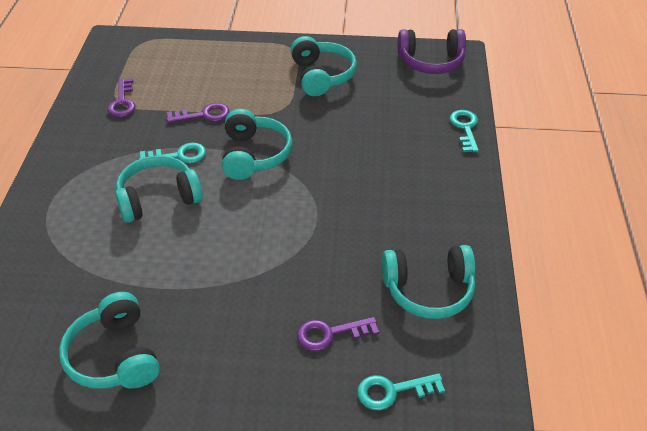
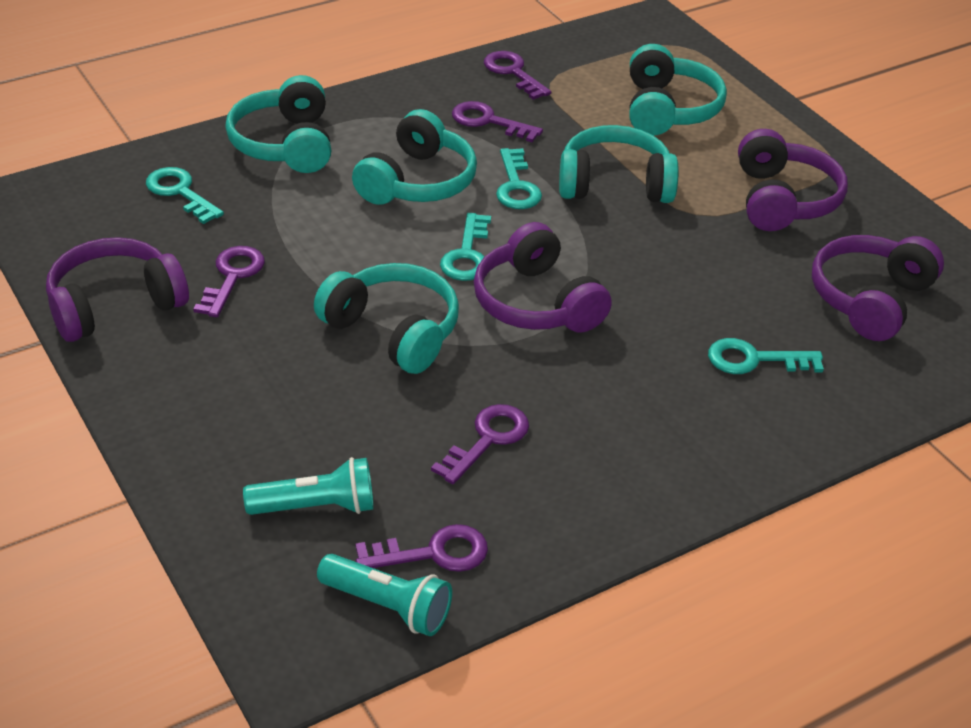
purple headphones: [398,29,466,74] = 1 -> [46,237,189,342] [474,222,612,332] [738,129,848,231] [812,235,944,341] = 4
purple key: [107,78,135,117] [167,103,230,123] [297,317,379,351] = 3 -> [193,246,265,317] [355,524,488,572] [431,404,529,484] [452,101,543,142] [484,51,551,100] = 5
turquoise flashlight: none = 0 -> [243,457,374,515] [317,554,452,636] = 2
turquoise key: [139,143,206,163] [357,373,445,410] [449,110,479,152] = 3 -> [146,167,224,224] [440,213,491,281] [496,148,542,209] [708,338,824,374] = 4

